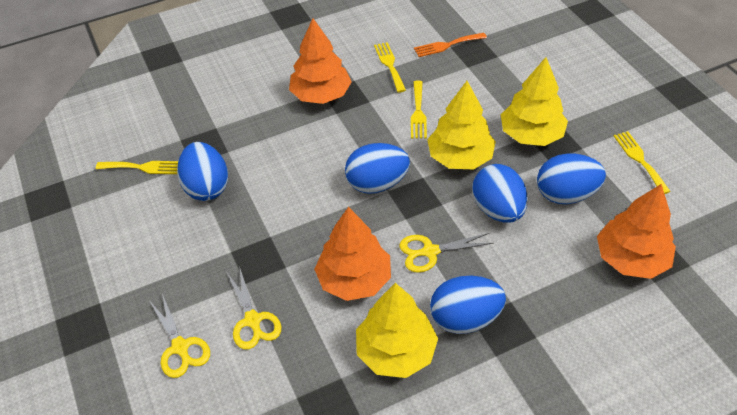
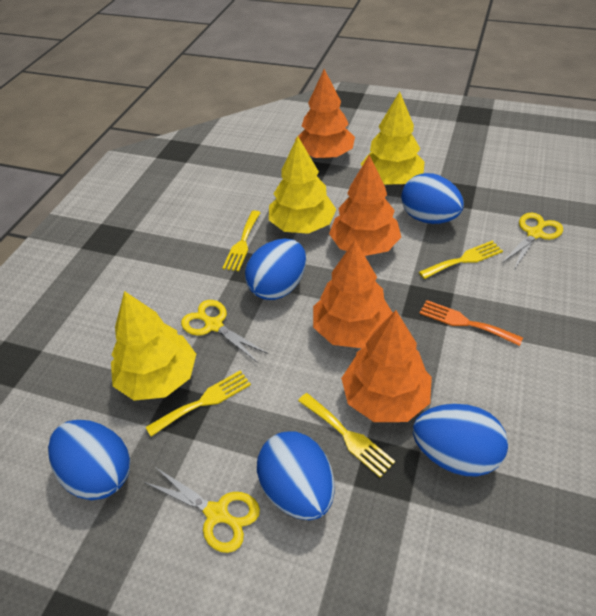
orange tree: [289,18,352,104] [314,207,391,301] [597,184,676,279] = 3 -> [295,69,355,159] [313,240,393,348] [329,155,401,256] [341,310,432,422] = 4

